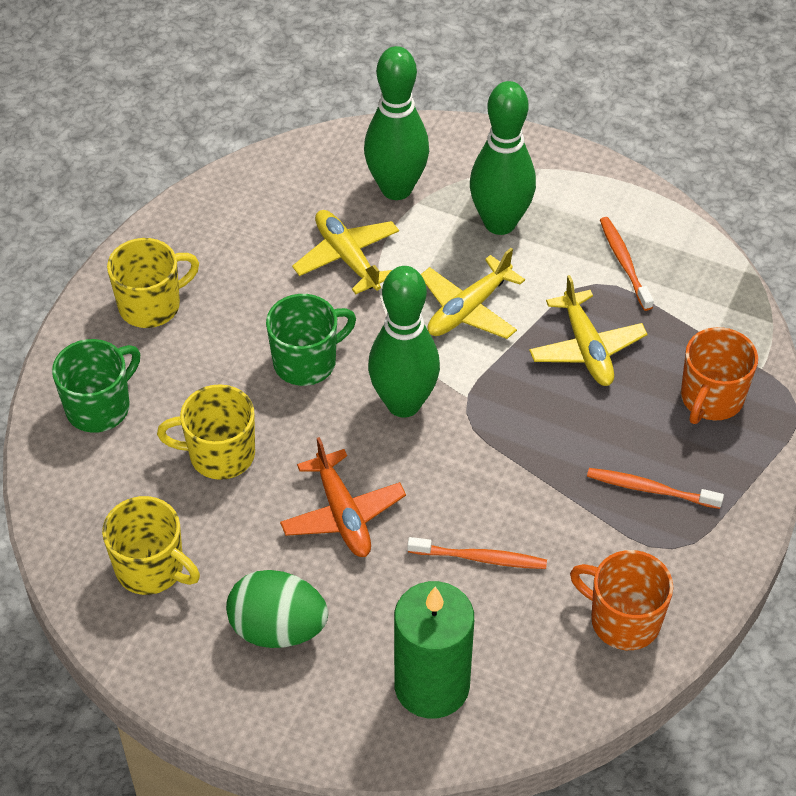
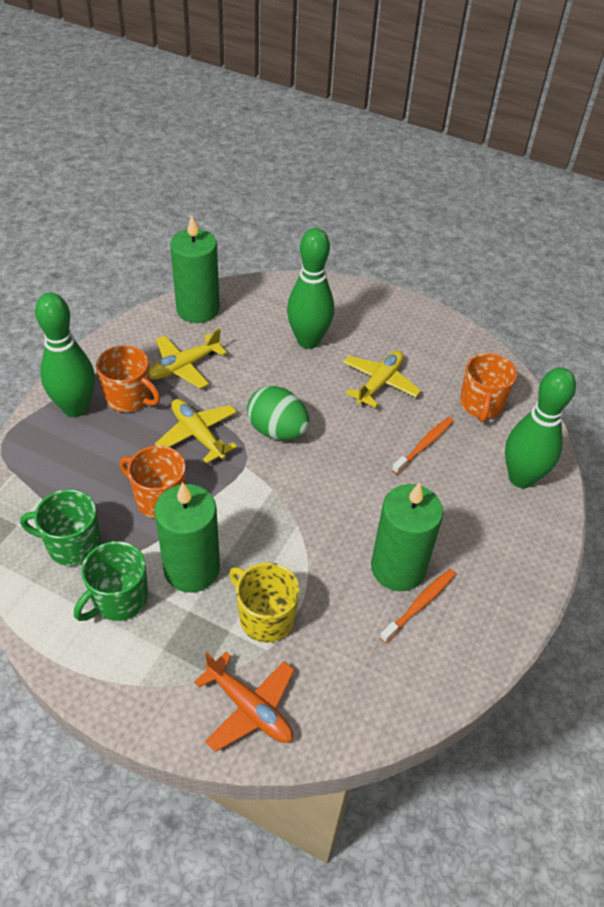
green candle: [394,581,474,719] = 1 -> [154,482,220,593] [170,215,220,323] [371,482,443,591] = 3
orange mug: [570,550,673,650] [681,327,758,424] = 2 -> [96,346,160,412] [119,446,186,518] [460,353,517,422] = 3
orange toothbrush: [407,537,547,569] [587,468,724,509] [600,217,654,311] = 3 -> [380,569,456,643] [392,417,454,474] = 2
yellow mug: [102,496,200,595] [107,238,199,328] [157,384,255,480] = 3 -> [229,562,300,643] = 1

